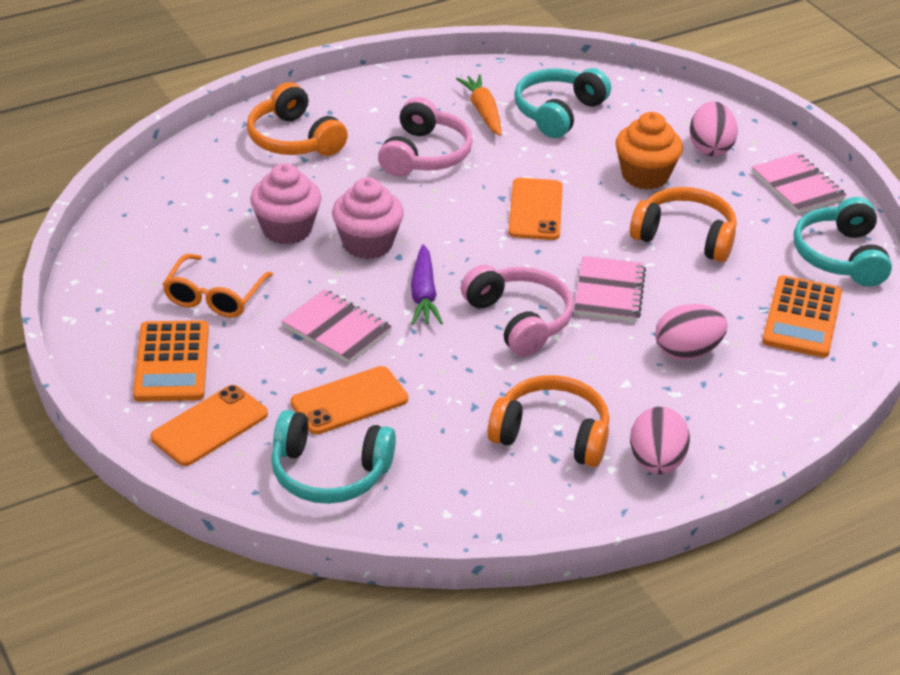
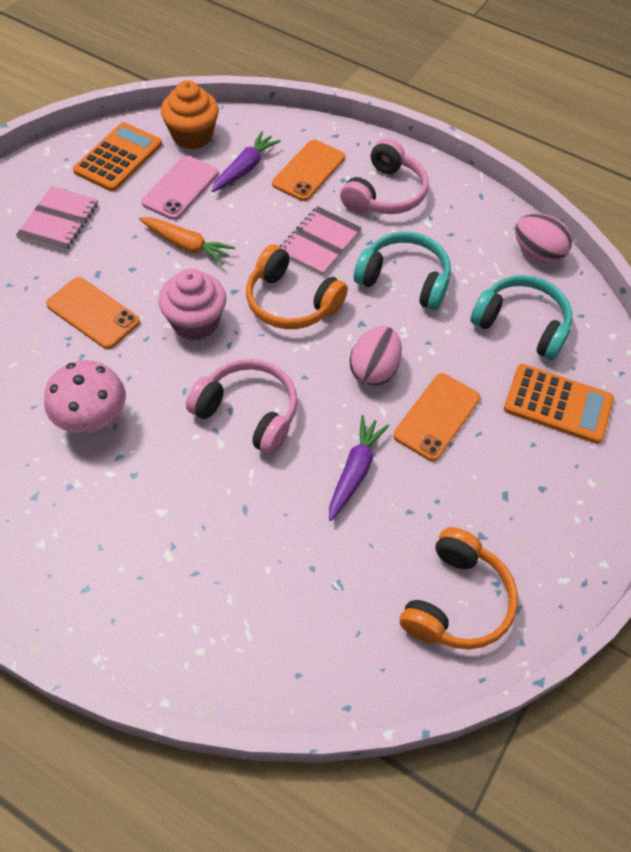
orange glasses: [162,254,273,318] = 1 -> none = 0
orange headphones: [247,82,348,156] [487,375,610,467] [630,187,737,262] = 3 -> [246,244,348,329] [400,527,518,650] = 2
pink cupcake: [250,163,322,244] [332,178,404,259] = 2 -> [158,269,226,341] = 1
pink egg: [630,407,690,474] [655,304,727,360] [690,102,738,156] = 3 -> [349,326,402,387] [515,214,572,264] = 2
pink mushroom: none = 0 -> [44,360,126,434] = 1
pink notebook: [281,290,392,364] [574,256,646,322] [752,153,846,214] = 3 -> [16,186,98,253] [280,206,362,276] = 2
pink phone: none = 0 -> [142,156,218,220] = 1
purple carrot: [411,244,443,325] = 1 -> [212,131,281,192] [329,415,389,521] = 2
turquoise headphones: [271,410,396,504] [514,68,611,138] [794,197,892,287] = 3 -> [354,232,451,310] [470,275,572,360] = 2

